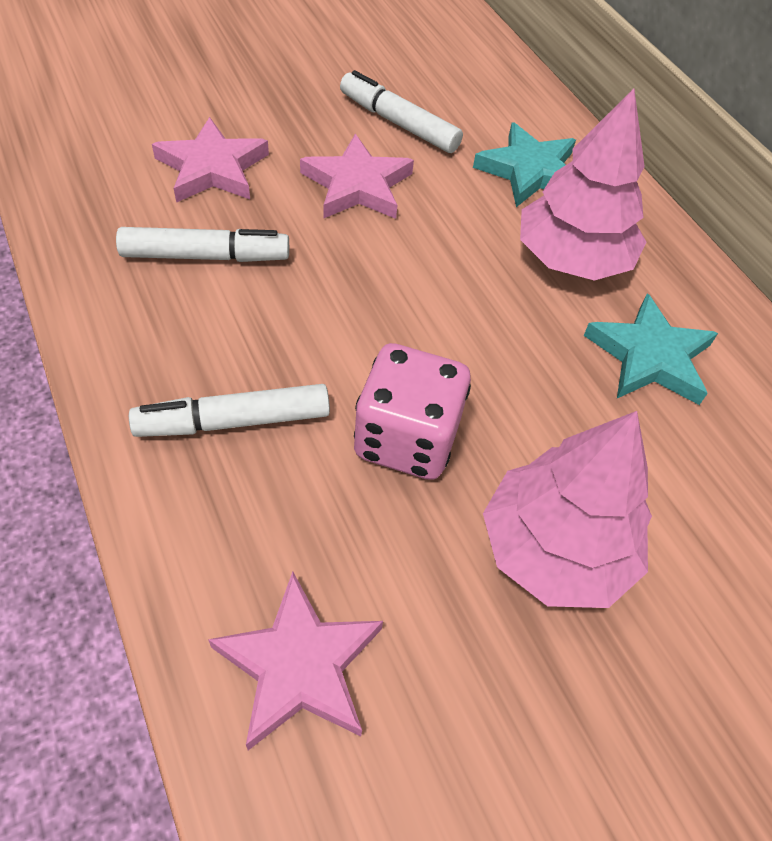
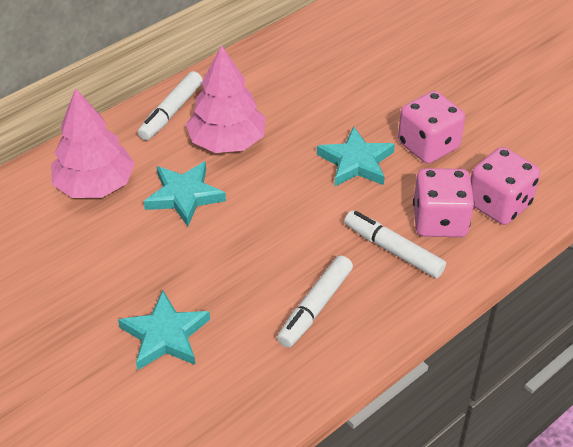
pink dice: [354,343,471,480] = 1 -> [398,91,465,164] [413,168,474,237] [471,147,540,225] = 3
pink star: [152,117,269,203] [208,572,383,750] [300,134,414,219] = 3 -> none = 0
turquoise star: [473,122,576,207] [584,293,718,405] = 2 -> [118,291,210,370] [144,161,226,227] [317,126,395,186] = 3

